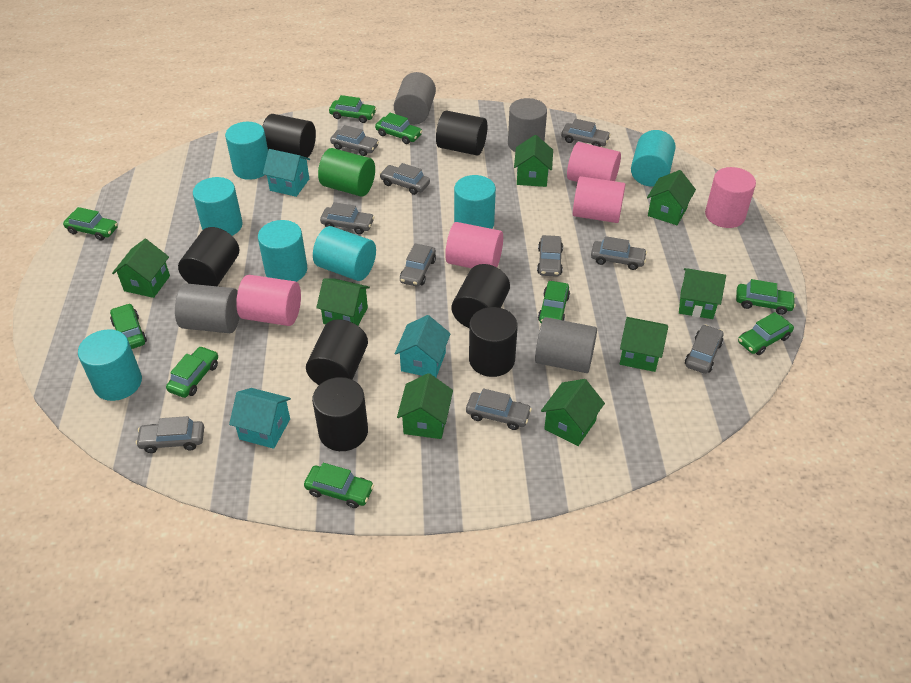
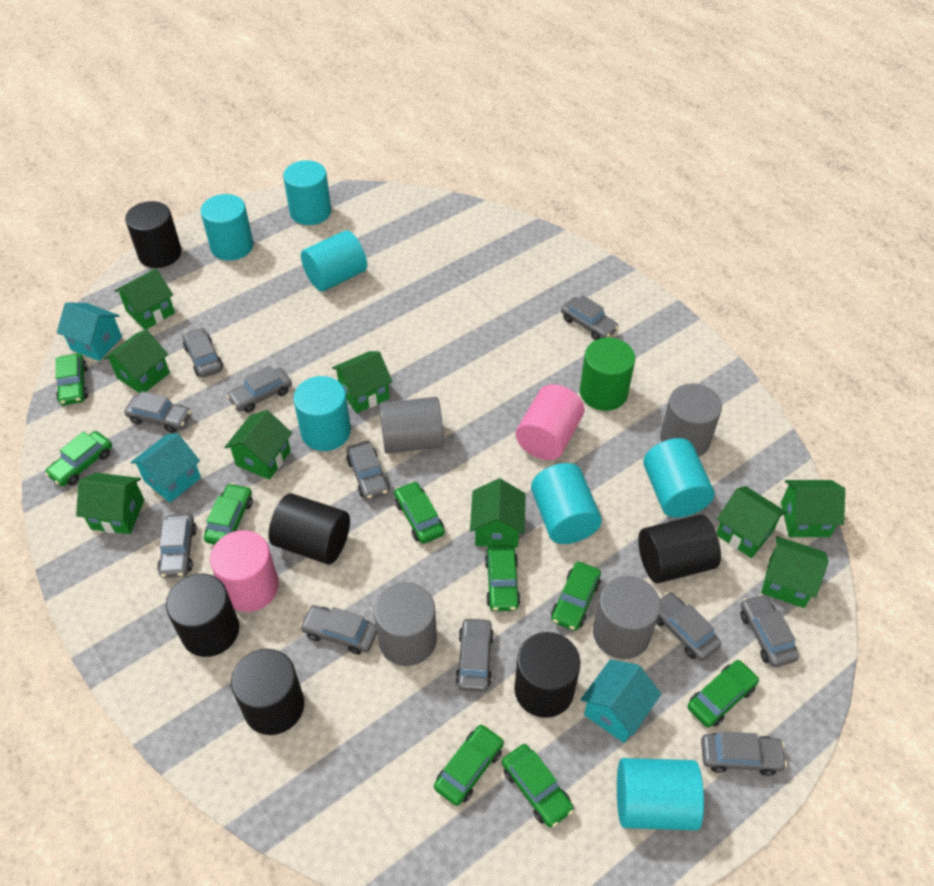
black cylinder: [178,227,239,286] [262,114,316,158] [306,319,368,385] [312,377,368,451] [436,110,487,156] [452,264,510,328] [469,307,518,377] = 7 -> [125,201,182,268] [166,574,239,657] [231,649,304,735] [269,493,350,565] [514,632,581,718] [638,514,721,583] = 6
green house: [112,239,170,298] [316,278,370,326] [397,373,453,439] [514,135,553,187] [541,379,605,446] [620,317,668,372] [647,170,696,225] [679,268,726,319] = 8 -> [76,473,144,534] [104,329,170,393] [114,268,175,330] [224,410,292,480] [332,351,393,413] [470,479,526,548] [716,486,787,558] [761,536,829,608] [781,480,845,537] = 9
grey car: [136,416,204,453] [320,202,374,234] [330,125,379,156] [379,163,430,195] [400,244,436,286] [466,388,532,430] [537,235,563,277] [561,119,611,147] [591,236,647,270] [685,325,723,374] = 10 -> [124,391,191,433] [157,514,197,578] [183,328,223,378] [227,365,292,413] [300,605,377,655] [346,441,390,500] [456,617,494,692] [561,295,619,340] [656,592,721,661] [701,731,787,776] [740,594,799,668] = 11
pink cylinder: [236,275,301,326] [445,222,503,268] [567,142,621,182] [573,176,625,223] [705,167,756,228] = 5 -> [210,530,279,612] [516,384,585,460] = 2

